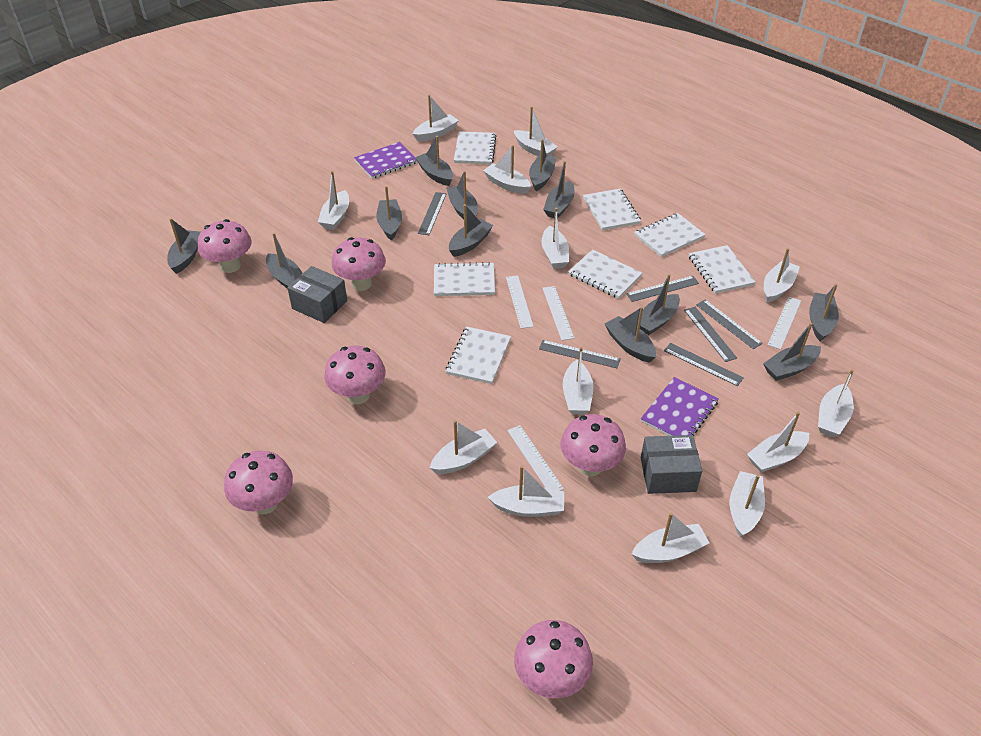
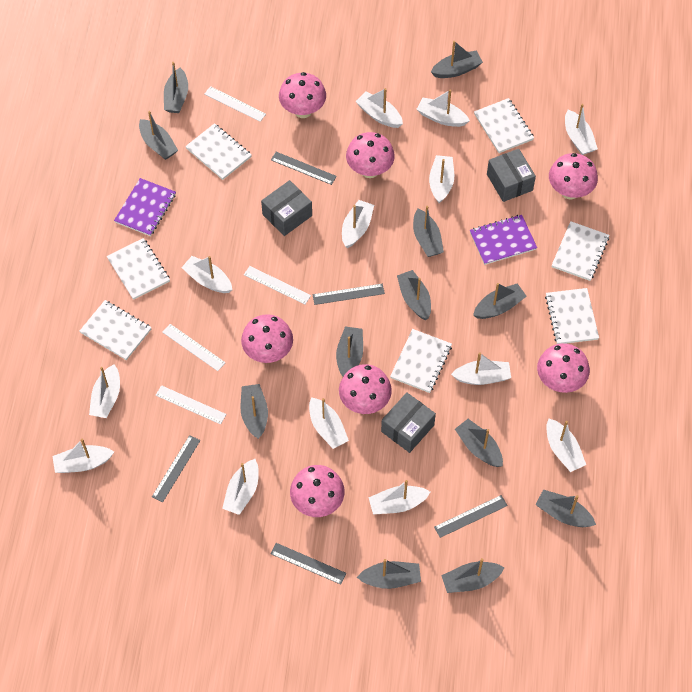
grey box: [287,266,347,323] [641,435,702,494] = 2 -> [261,180,312,236] [381,392,436,453] [487,149,536,202] = 3
grey ruler: [418,192,446,235] [539,340,621,368] [626,276,699,302] [664,343,744,386] [684,307,737,362] [696,300,763,349] = 6 -> [152,435,201,502] [270,543,346,585] [271,152,337,185] [313,284,385,305] [434,495,508,538] = 5
pink mushroom: [198,219,251,273] [224,451,293,515] [324,346,386,404] [332,237,386,291] [514,620,593,698] [560,414,626,476] = 6 -> [241,314,293,363] [279,72,326,118] [290,465,344,517] [339,364,392,414] [346,132,395,178] [537,343,590,393] [549,153,598,199] = 7

